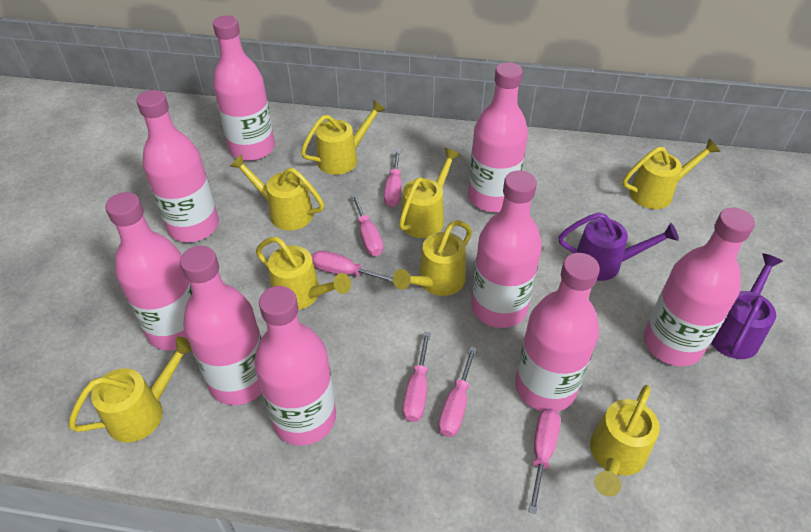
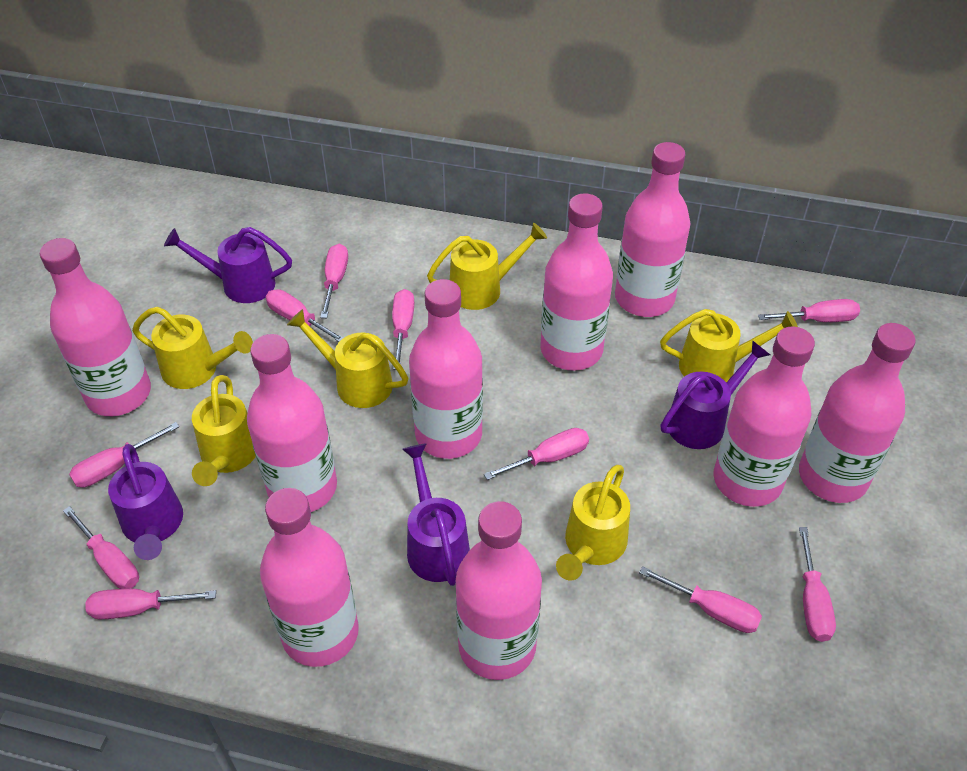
pink screwdriver: [312,250,393,282] [351,194,383,256] [384,150,402,207] [403,332,430,422] [438,346,477,437] [528,409,561,514] = 6 -> [63,506,139,589] [69,422,179,488] [85,589,216,620] [266,289,344,342] [320,244,348,318] [392,289,414,370] [484,428,589,480] [639,566,762,633] [758,299,860,322] [799,527,836,642] = 10
purple watering can: [559,212,679,281] [711,253,783,359] = 2 -> [108,444,183,560] [164,227,292,303] [402,443,470,586] [661,340,770,449] = 4
yellow watering can: [69,337,192,443] [229,154,324,231] [256,237,351,310] [301,100,386,175] [393,220,472,296] [399,148,460,238] [590,385,660,497] [623,139,720,209] = 8 -> [132,307,253,389] [192,375,256,486] [287,309,408,408] [427,223,547,310] [556,465,630,581] [660,309,798,382] = 6

